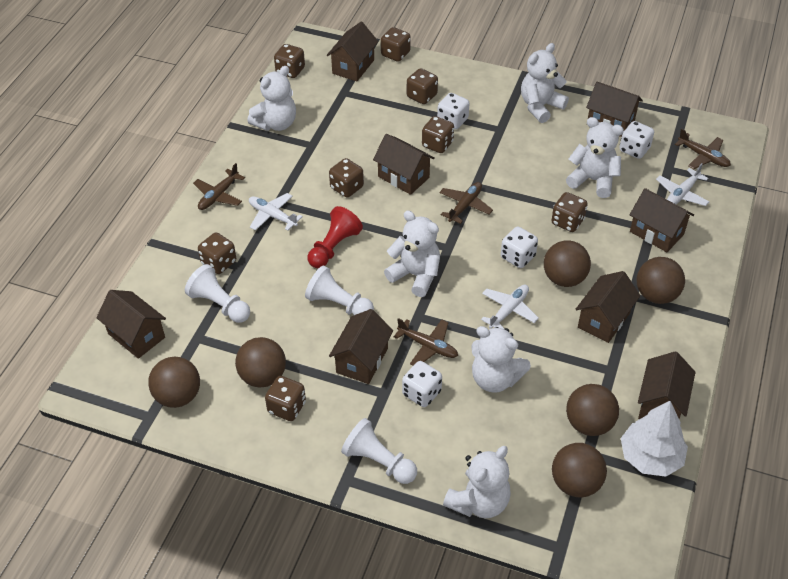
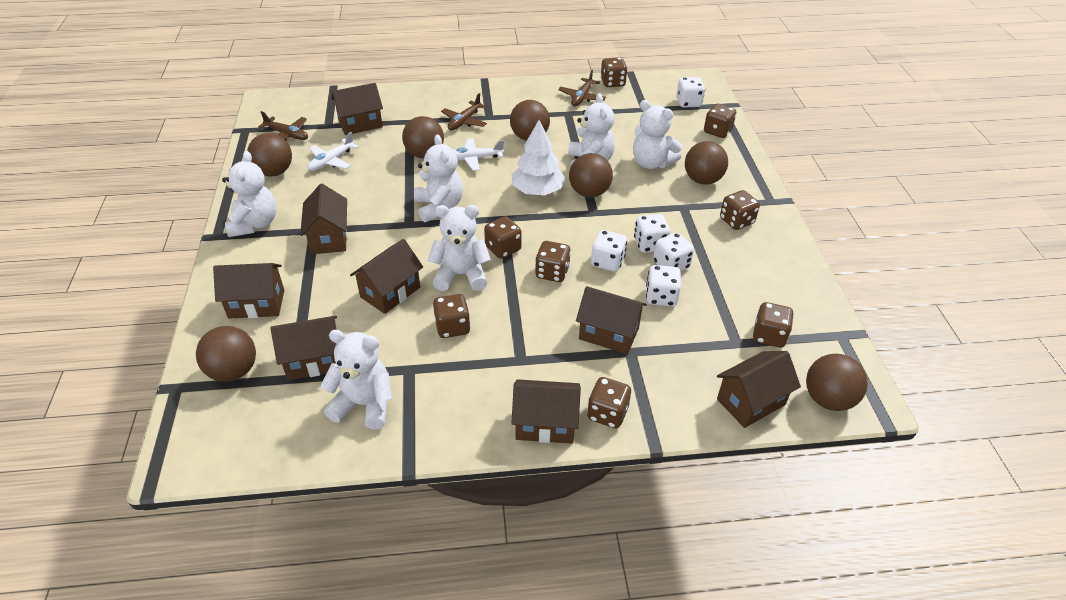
brown ball: [148,357,200,408] [235,337,286,388] [544,240,591,287] [552,443,607,498] [566,384,619,436] [636,257,685,304] = 6 -> [196,326,256,382] [247,133,292,177] [402,116,444,158] [510,100,550,141] [569,153,613,197] [685,141,728,185] [806,354,868,411] = 7
brown plane: [193,163,245,210] [394,318,458,366] [440,182,493,224] [675,129,731,169] = 4 -> [258,111,308,140] [441,93,487,131] [558,70,606,106] = 3
red pawn: [307,206,363,268] = 1 -> none = 0
white dice: [402,361,442,407] [437,93,469,129] [501,227,538,268] [619,121,654,159] = 4 -> [591,230,627,272] [634,214,670,253] [646,265,681,306] [653,233,694,271] [676,77,705,107] = 5
white pawn: [185,264,250,323] [305,266,374,315] [341,418,417,484] = 3 -> none = 0
white plane: [249,193,303,231] [481,285,539,329] [656,163,709,206] = 3 -> [308,132,359,171] [454,138,504,171] = 2

